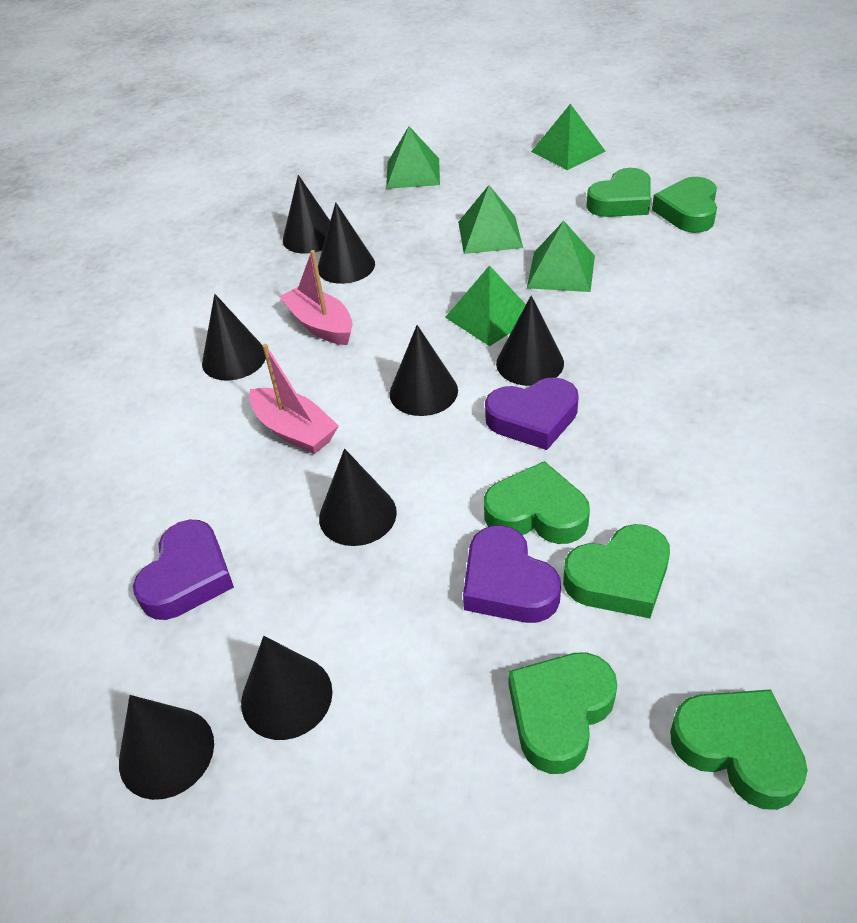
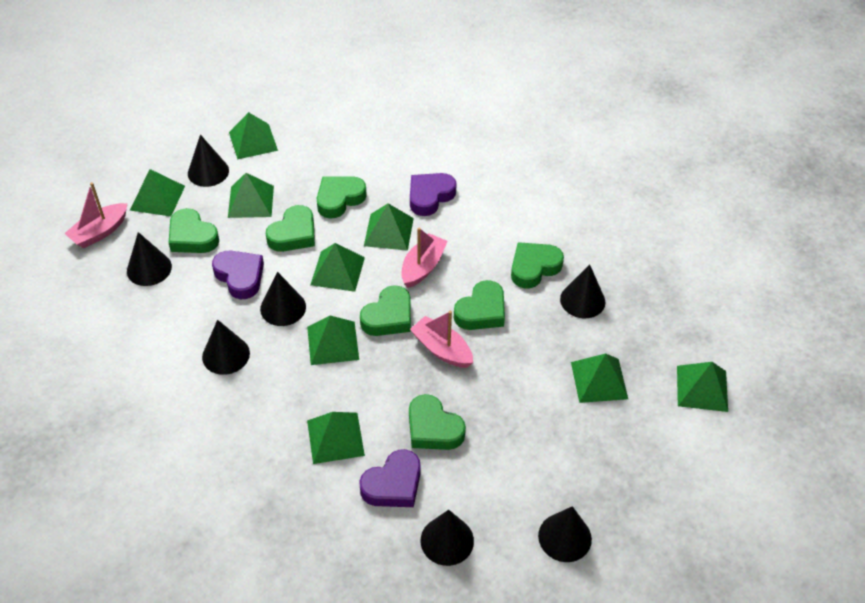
black cone: [119,695,214,800] [202,294,266,381] [241,636,333,740] [283,175,330,253] [318,202,375,284] [319,449,397,546] [389,325,458,416] [496,295,564,386] = 8 -> [127,232,172,286] [188,134,229,187] [202,320,250,375] [260,272,306,326] [421,510,474,566] [538,506,592,562] [560,264,605,318] = 7
green heart: [484,461,590,544] [508,652,617,774] [563,524,670,618] [586,168,651,217] [652,177,717,233] [670,689,808,810] = 6 -> [169,208,219,253] [266,205,315,252] [317,176,367,218] [360,285,411,336] [409,394,466,450] [454,280,505,330] [511,242,564,288] = 7
green pyramid: [386,126,440,189] [445,265,526,346] [458,185,523,254] [527,221,595,292] [531,104,606,170] = 5 -> [130,169,185,216] [228,173,274,218] [229,112,278,160] [307,316,359,365] [307,412,365,464] [310,243,365,292] [364,204,414,251] [571,353,628,403] [677,362,728,412] = 9
pink boat: [249,344,339,454] [280,250,353,345] = 2 -> [64,182,128,248] [401,228,448,288] [410,311,473,368] = 3

